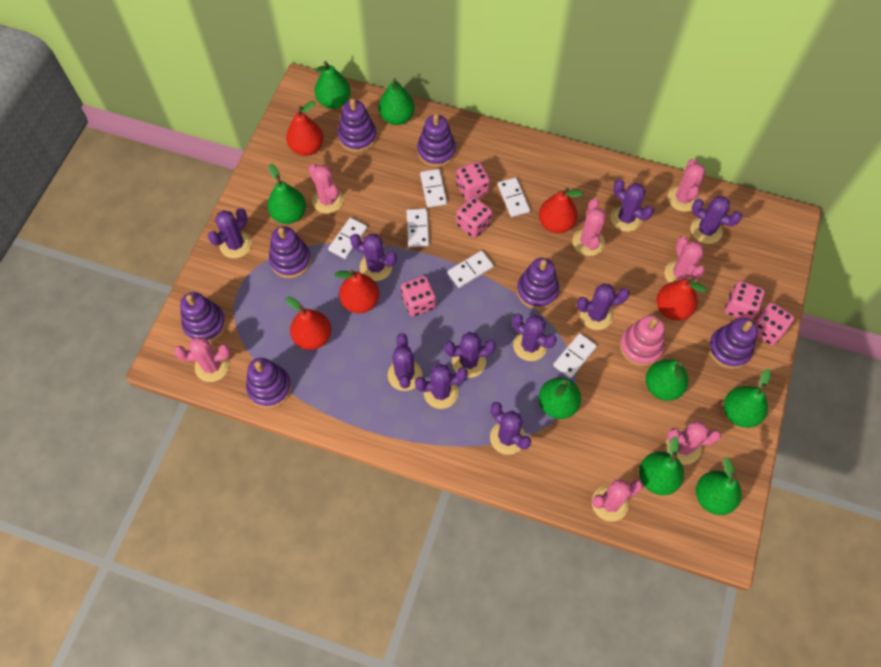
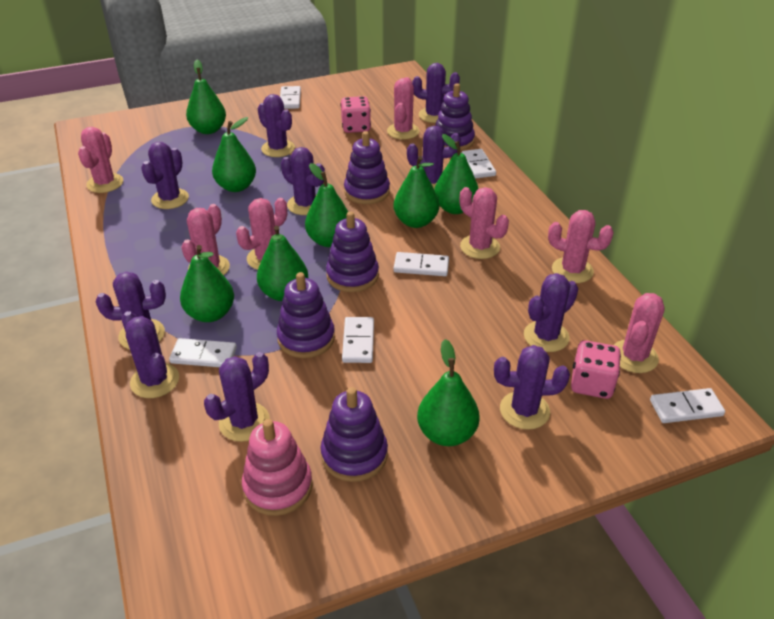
pink dice: [401,276,436,317] [456,161,490,201] [456,197,492,238] [725,281,765,320] [754,302,794,346] = 5 -> [340,96,371,133] [571,340,621,399] = 2
purple stacking toy: [180,292,226,342] [246,358,292,408] [269,226,311,278] [338,99,377,152] [417,114,456,167] [517,258,559,309] [708,318,758,369] = 7 -> [277,272,335,358] [320,387,388,482] [326,211,379,292] [344,131,390,204] [435,83,475,151] = 5
red pear: [286,101,323,156] [286,297,331,350] [335,269,379,313] [539,188,583,233] [656,278,707,321] = 5 -> none = 0

